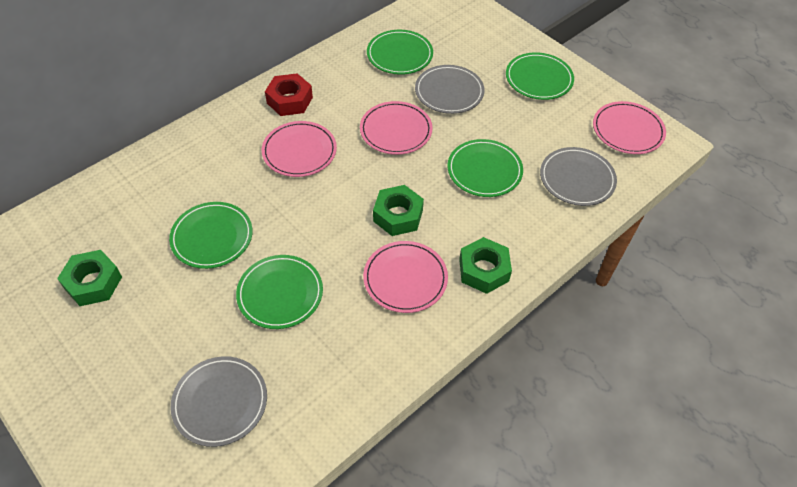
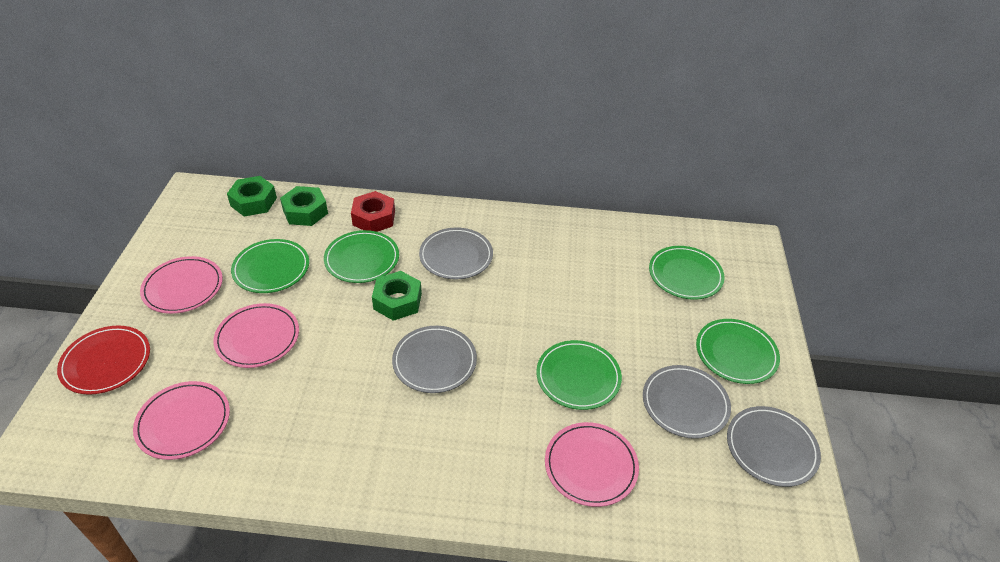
grey plate: [171,356,267,447] [415,65,484,114] [540,147,617,206] = 3 -> [392,326,477,393] [419,228,493,279] [643,365,731,439] [727,406,821,487] = 4
red plate: none = 0 -> [57,325,150,395] = 1

